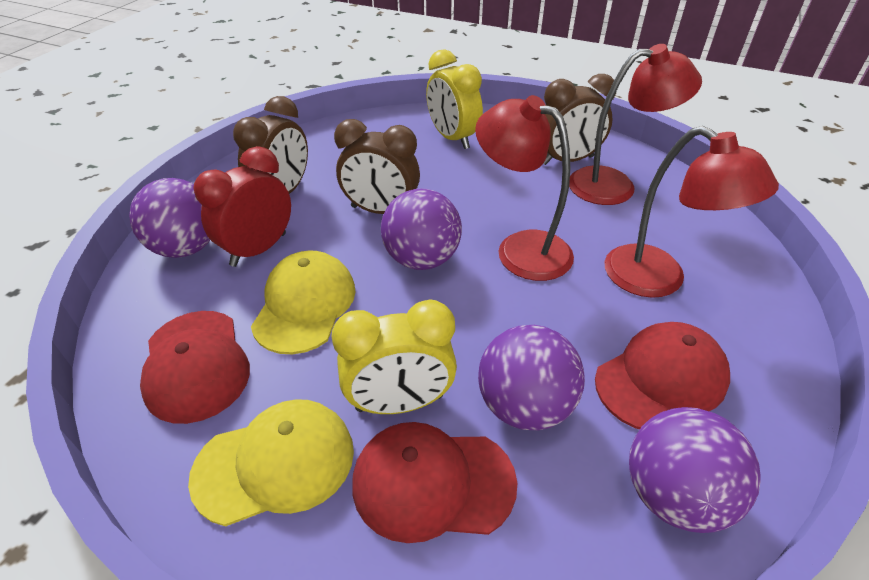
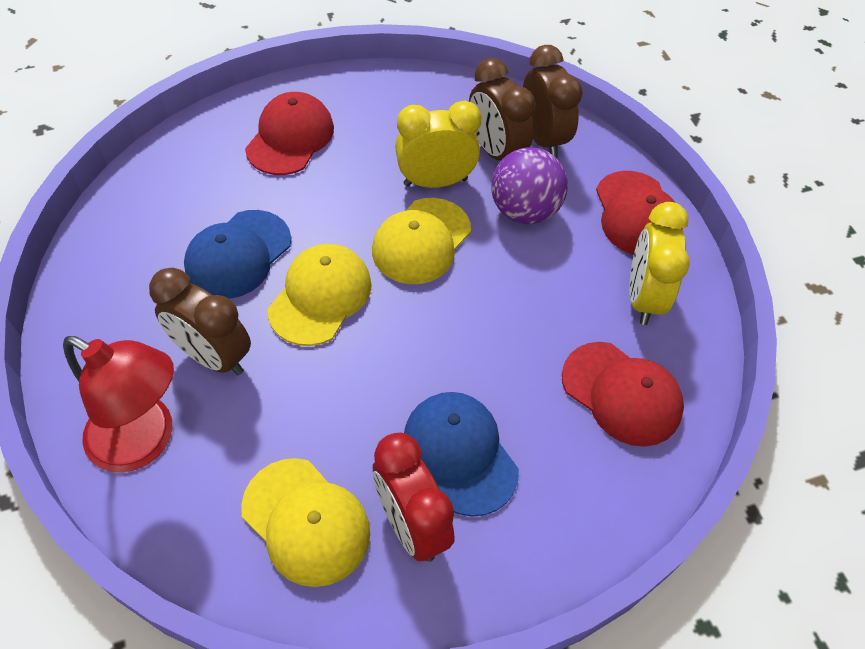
blue cap: none = 0 -> [184,210,291,299] [404,392,519,517] = 2
purple ball: [129,178,210,258] [381,189,462,270] [478,325,585,430] [629,407,761,533] = 4 -> [491,147,568,224] = 1
red lamp: [475,95,574,281] [569,44,702,205] [604,126,779,298] = 3 -> [63,336,174,473] = 1
yellow cap: [188,399,354,526] [251,250,356,354] = 2 -> [241,458,370,587] [268,244,372,346] [372,198,471,284] = 3

